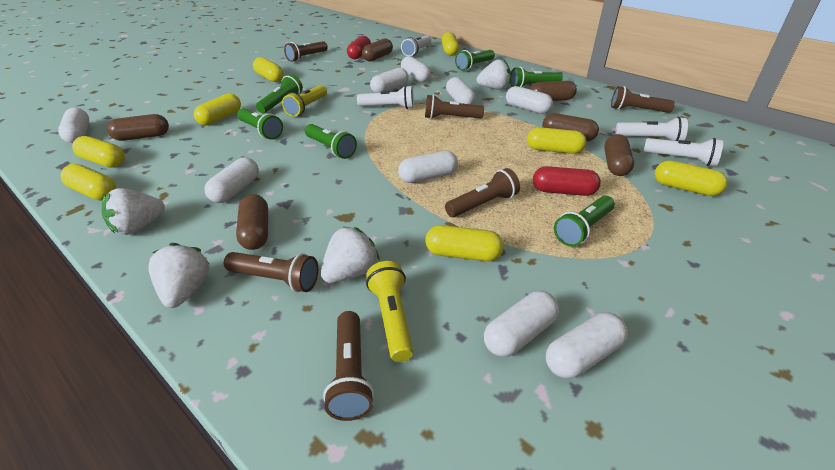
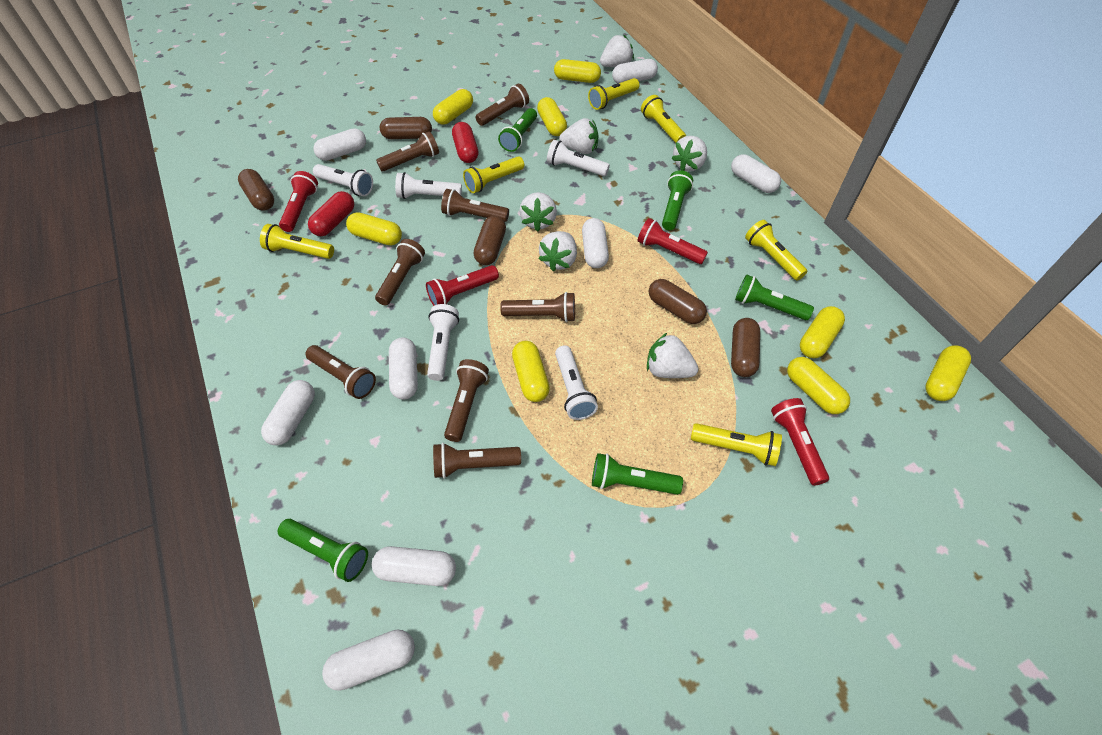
brown capsule: [107,114,169,141] [236,194,268,250] [362,39,393,61] [530,81,577,101] [542,113,599,141] [604,134,634,176] = 6 -> [238,169,274,211] [380,117,432,139] [474,216,506,265] [649,279,707,324] [731,318,760,377] = 5
brown flashlight: [224,252,318,292] [284,41,328,62] [323,311,374,421] [425,95,484,119] [445,168,520,217] [611,86,675,113] = 6 -> [305,345,376,399] [375,239,425,305] [376,131,439,172] [433,443,521,479] [441,189,509,222] [444,359,489,442] [476,84,529,126] [500,292,575,322] = 8
green flashlight: [237,108,283,140] [256,74,303,113] [305,124,357,159] [455,50,495,71] [510,67,563,87] [554,196,615,247] = 6 -> [278,519,368,582] [498,108,537,152] [592,453,683,495] [662,170,693,230] [735,274,814,320] = 5
red flashlight: none = 0 -> [279,171,318,232] [426,265,499,306] [638,218,708,264] [771,398,829,486] = 4
white capsule: [58,108,89,143] [204,157,259,203] [370,68,408,93] [398,151,458,183] [401,56,431,82] [446,77,476,105] [484,291,559,357] [506,86,553,114] [546,312,628,378] = 9 -> [261,380,315,445] [314,128,366,161] [322,630,415,691] [372,546,456,586] [389,338,418,399] [582,218,609,268] [612,59,658,83] [731,154,781,193] = 8
white flashlight: [357,85,414,109] [401,35,431,56] [615,117,688,141] [644,138,723,166] = 4 -> [313,164,373,196] [395,172,462,199] [427,304,459,381] [547,140,610,176] [555,345,598,420] = 5
white strawberry: [102,188,165,235] [148,243,210,308] [321,226,380,283] [477,59,511,90] = 4 -> [519,192,557,232] [538,231,577,271] [559,118,598,154] [600,35,634,67] [647,332,698,378] [671,136,707,172] = 6
yellow flashlight: [282,85,327,117] [366,261,414,362] = 2 -> [260,224,334,259] [463,156,524,193] [588,78,639,110] [641,95,686,143] [691,423,782,466] [745,220,807,281] = 6

